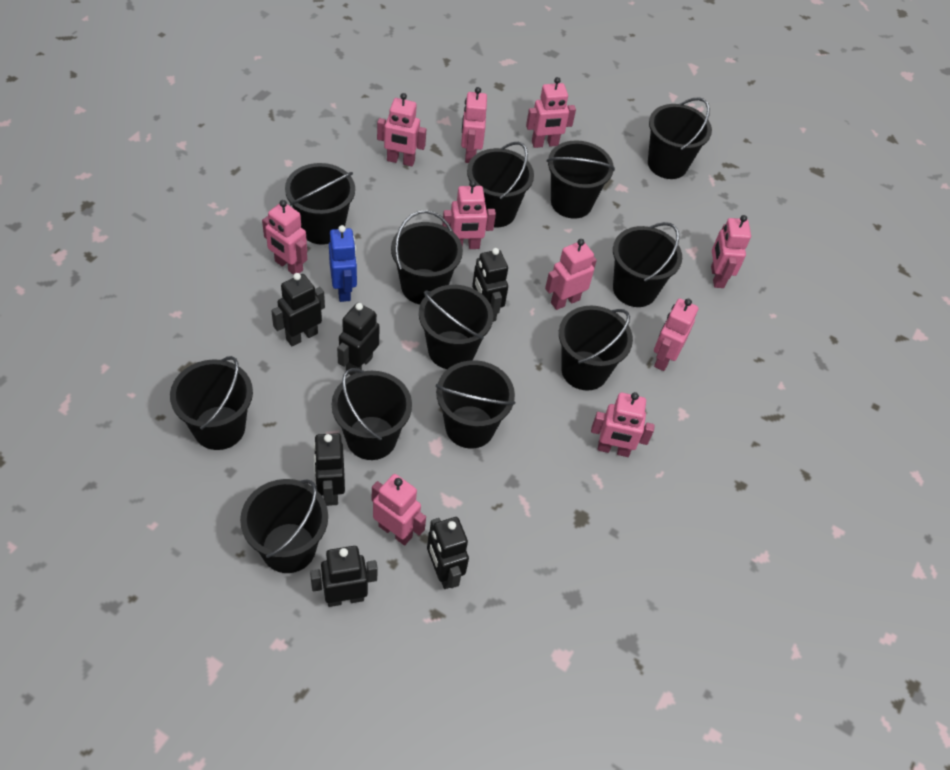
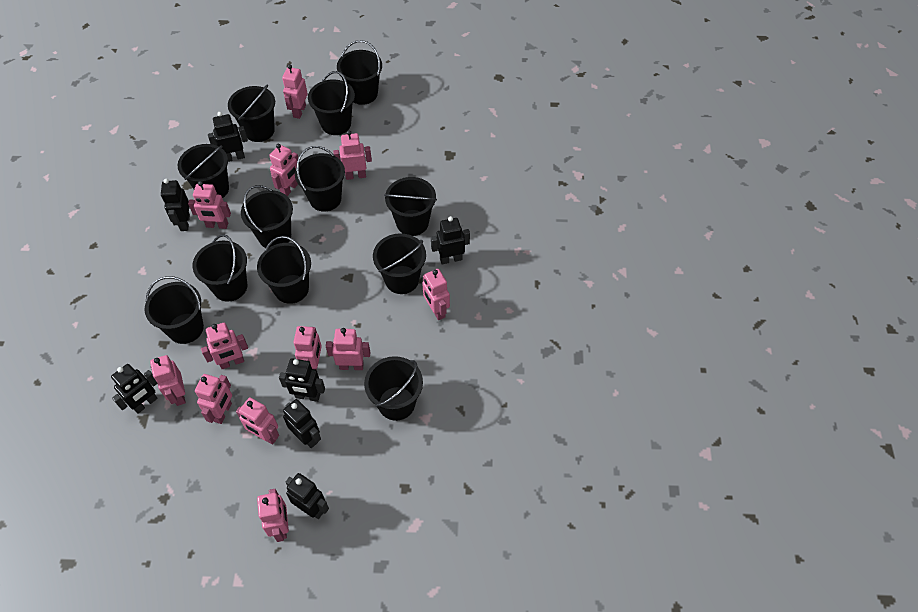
black robot: [271,273,325,346] [310,546,378,607] [313,433,345,506] [337,303,380,375] [427,517,469,589] [472,248,508,322] = 6 -> [111,364,158,414] [161,179,190,231] [208,112,248,162] [279,358,325,402] [283,399,321,448] [286,473,329,519] [431,216,470,264] = 7
blue robot: [329,225,357,302] = 1 -> none = 0
pink robot: [262,200,307,275] [372,474,426,545] [377,93,426,166] [442,180,496,249] [461,87,487,163] [526,77,576,148] [545,239,597,310] [591,392,655,457] [654,299,698,371] [711,215,751,288] = 10 -> [150,355,186,406] [188,181,231,229] [195,374,232,424] [201,323,248,369] [236,397,279,445] [257,489,289,542] [269,144,298,196] [282,64,308,119] [293,326,322,370] [326,328,371,370] [333,130,372,180] [422,269,450,320] = 12

